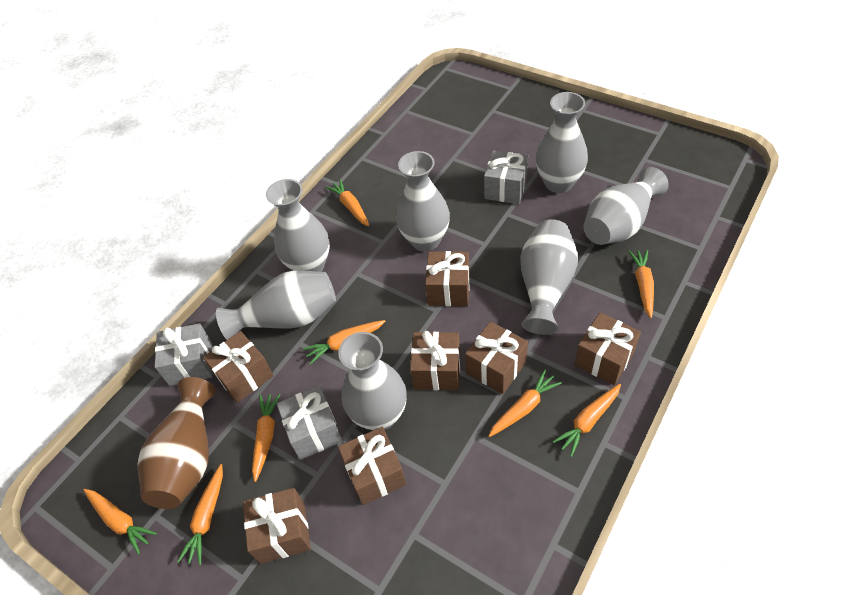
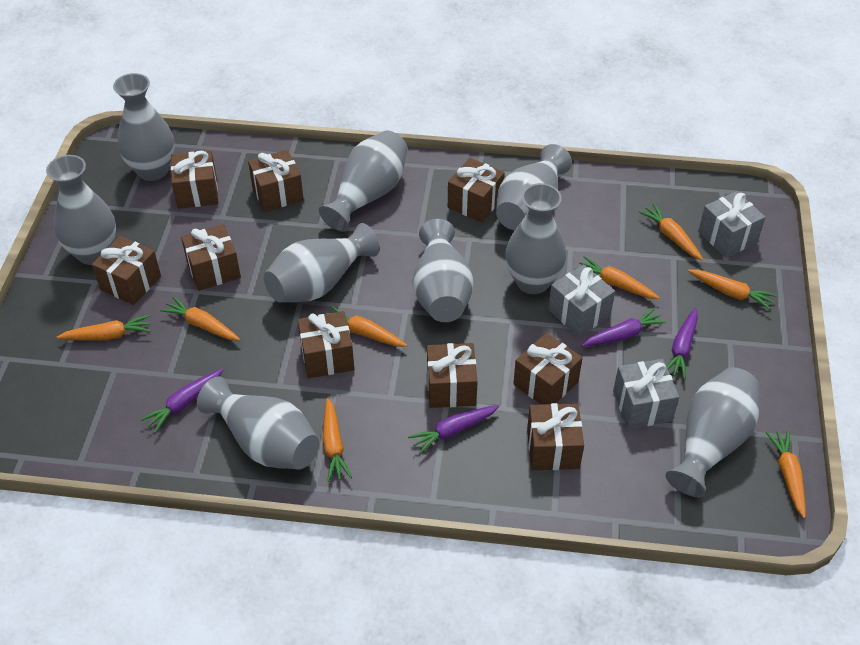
brown gift: [203,331,274,403] [243,488,311,564] [338,427,406,505] [410,331,460,390] [425,251,470,306] [465,321,528,394] [575,312,641,385] = 7 -> [92,236,161,305] [171,150,218,209] [181,224,241,291] [248,150,304,212] [298,311,354,378] [427,343,478,408] [448,158,505,223] [513,333,582,405] [527,403,584,470] = 9
brown vase: [138,377,216,509] = 1 -> none = 0
grey vase: [216,270,336,340] [266,179,330,272] [338,332,407,430] [396,151,450,251] [521,219,578,335] [536,92,588,193] [584,167,669,245] = 7 -> [46,155,116,265] [113,73,175,181] [197,376,319,470] [264,223,380,302] [319,130,408,232] [413,219,473,322] [496,144,572,230] [505,183,566,294] [665,367,759,497] = 9
purple carrot: none = 0 -> [140,368,224,433] [408,405,499,454] [581,307,667,347] [667,308,698,379] = 4

